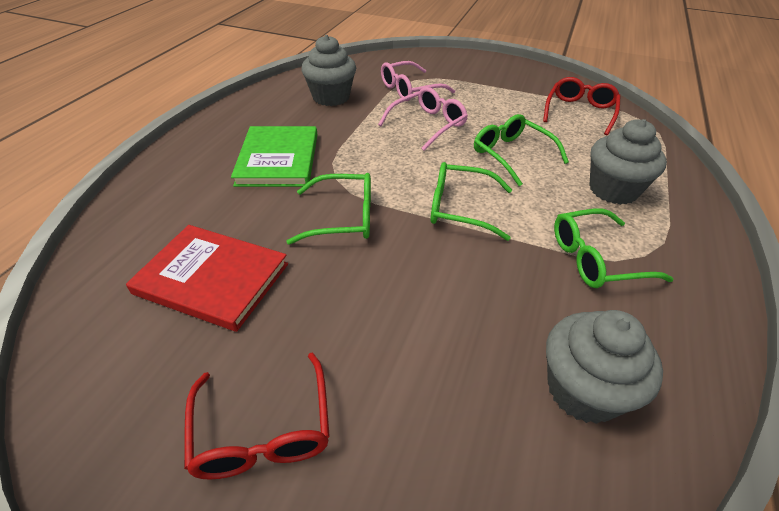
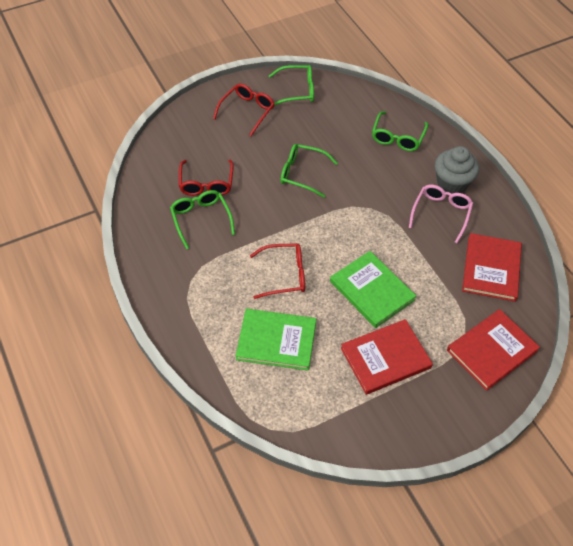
green book: [231,126,317,187] = 1 -> [236,309,316,371] [330,251,416,328] = 2
grey cupcake: [301,35,356,106] [546,310,663,424] [589,119,667,205] = 3 -> [435,146,479,194] = 1
pink glasses: [378,87,468,151] [381,61,455,101] = 2 -> [409,185,473,243] = 1
red book: [126,225,288,332] = 1 -> [341,319,433,395] [447,309,540,391] [462,233,522,302] = 3
red glasses: [184,352,330,480] [543,77,621,136] = 2 -> [179,160,234,196] [213,83,274,136] [250,243,305,299] = 3

